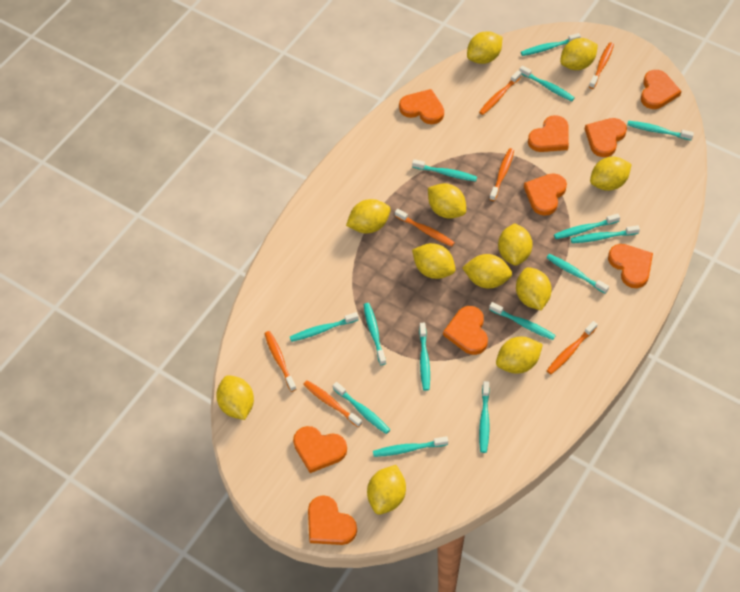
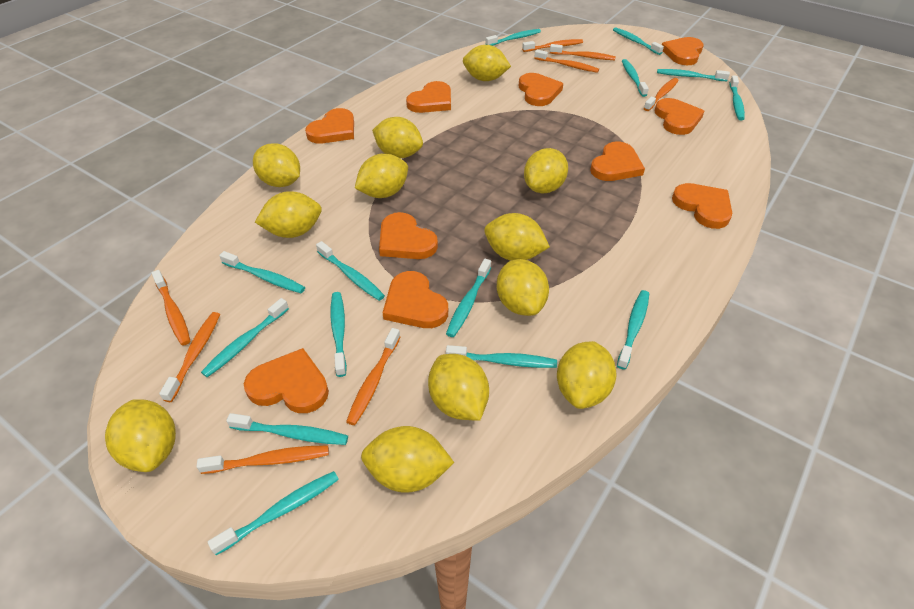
orange heart: [293,426,347,473] [308,495,357,545] [399,89,444,124] [443,306,488,355] [524,173,567,216] [528,115,569,152] [585,118,627,157] [608,244,653,288] [641,70,682,109] = 9 -> [244,348,329,413] [305,108,354,143] [379,212,438,259] [383,271,448,328] [406,81,451,113] [519,73,563,106] [590,142,645,181] [654,98,704,135] [662,37,704,65] [672,183,732,229] = 10
orange toothbrush: [264,331,296,392] [303,380,362,427] [395,209,455,247] [479,70,522,115] [489,148,514,201] [547,321,598,374] [589,42,614,89] = 7 -> [152,270,190,346] [159,312,220,402] [196,446,329,474] [346,328,400,425] [522,39,583,52] [534,50,599,73] [550,44,616,60] [644,78,679,111] = 8

